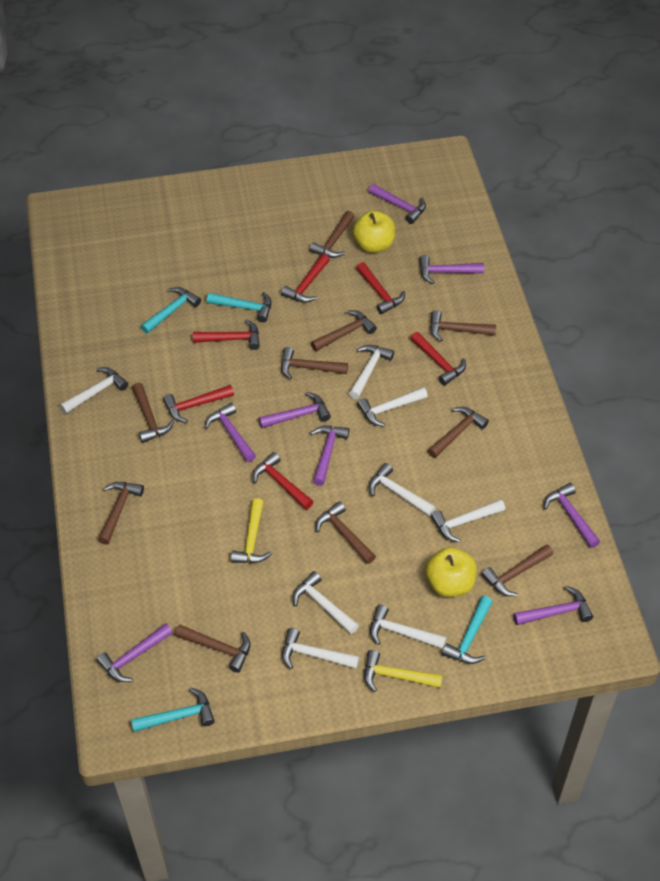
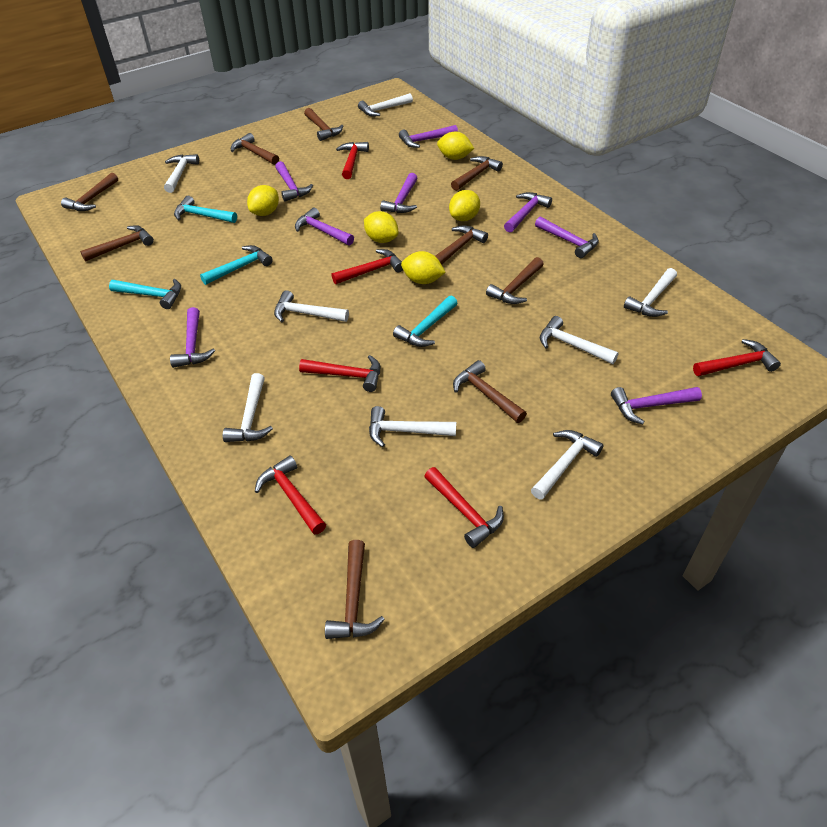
brown hammer: [98,482,144,545] [132,383,174,443] [175,625,250,673] [281,347,348,379] [310,211,355,258] [311,310,377,351] [316,501,376,564] [428,407,489,458] [430,310,496,341] [481,544,553,596] = 10 -> [61,173,118,211] [80,225,154,262] [231,133,279,165] [304,108,343,141] [325,540,385,639] [435,225,488,265] [451,156,503,191] [453,360,527,423] [486,257,544,304] = 9
yellow apple: [353,211,395,253] [425,547,477,597] = 2 -> none = 0
yellow hammer: [231,498,272,563] [364,650,443,692] = 2 -> none = 0
yellow lemon: none = 0 -> [247,185,279,216] [364,211,398,243] [401,251,446,284] [437,132,474,160] [449,190,480,221] = 5

